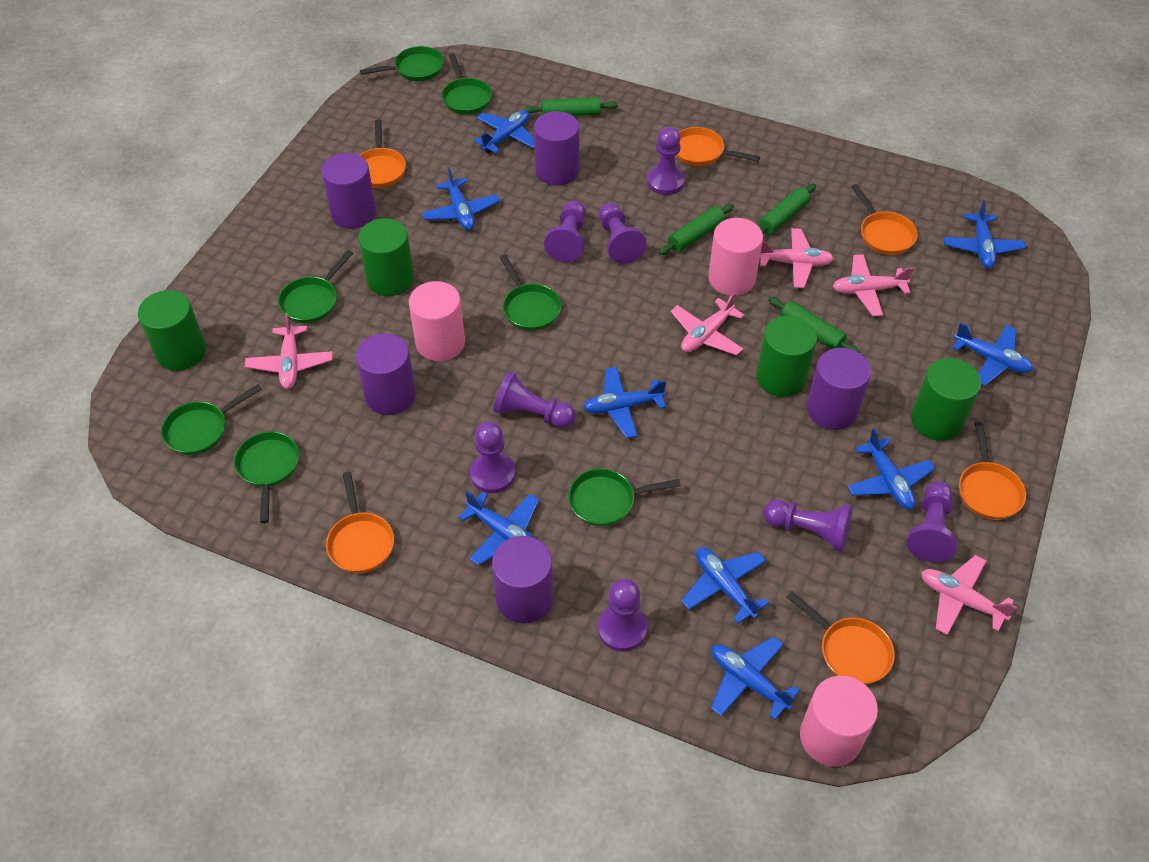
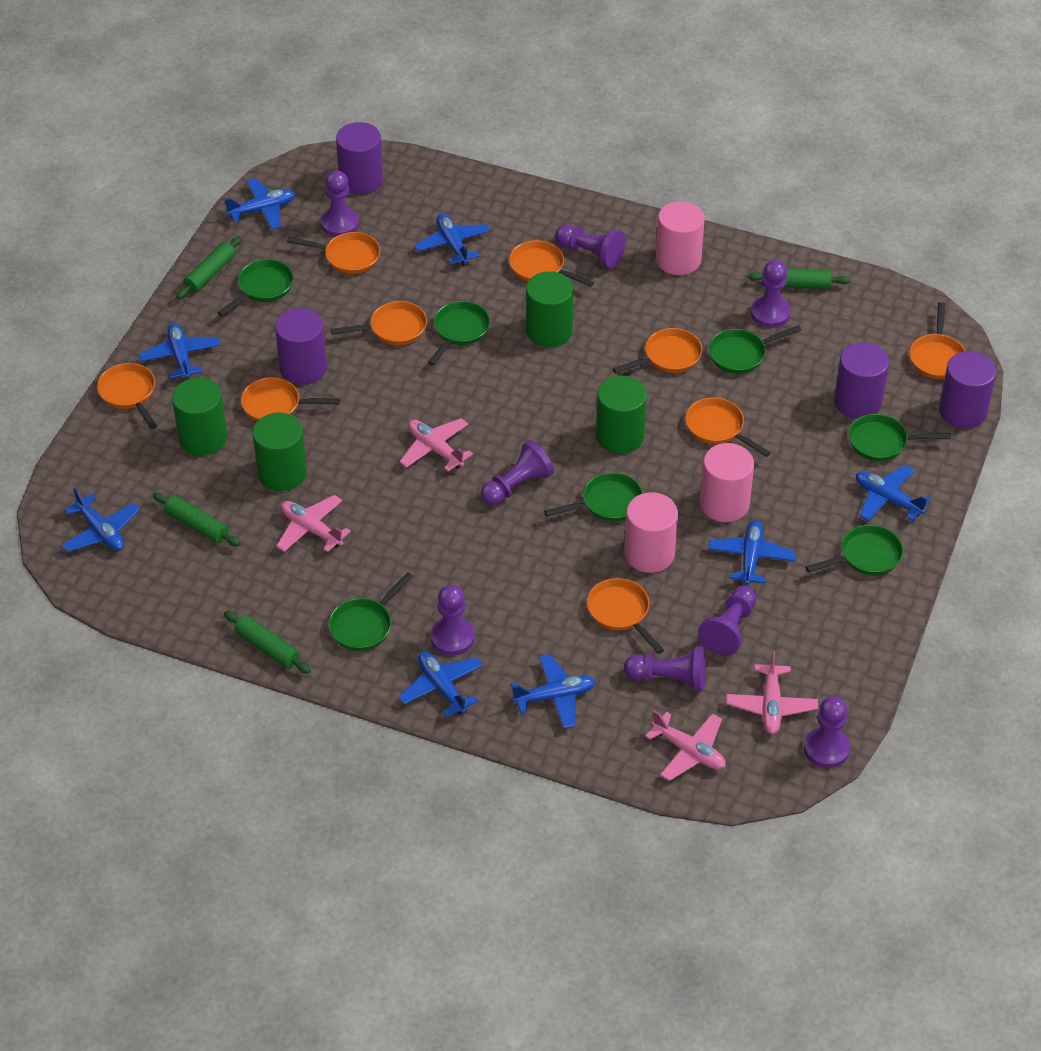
blue plane: [422,167,500,230] [458,491,539,566] [474,110,534,153] [583,367,666,438] [681,547,769,624] [711,636,800,720] [847,428,935,509] [943,200,1026,268] [952,323,1033,386] = 9 -> [62,488,140,552] [139,323,220,380] [224,178,295,229] [399,651,483,717] [414,214,490,266] [511,654,596,729] [708,520,796,585] [856,465,931,522] = 8
orange pan: [326,472,394,573] [359,120,406,188] [675,127,760,166] [787,591,895,685] [851,184,918,255] [959,421,1026,520] = 6 -> [97,363,157,429] [241,377,340,421] [287,232,380,274] [331,301,427,345] [509,240,594,287] [587,578,664,654] [613,328,702,374] [685,397,771,457] [909,302,966,379] = 9
pink plane: [245,313,333,389] [671,292,745,355] [760,228,834,288] [833,254,914,316] [921,555,1017,635] = 5 -> [276,495,351,552] [399,418,473,472] [645,710,726,781] [726,651,818,734] = 4
purple cylinder: [321,153,376,229] [356,333,416,415] [492,536,553,623] [534,111,579,185] [807,348,871,430] = 5 -> [275,308,327,385] [336,122,383,195] [834,342,889,419] [939,351,996,429] = 4

